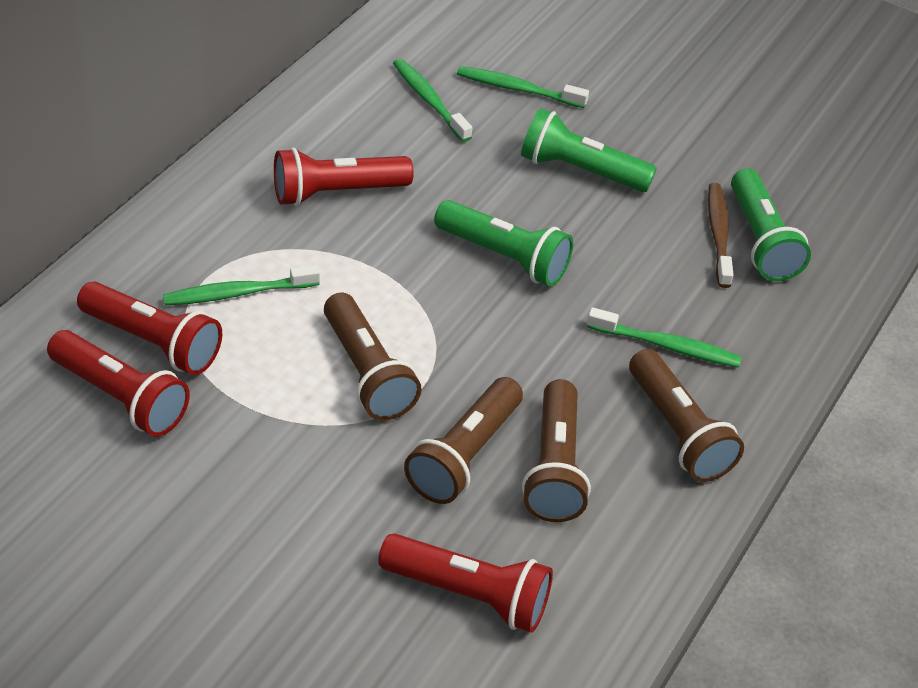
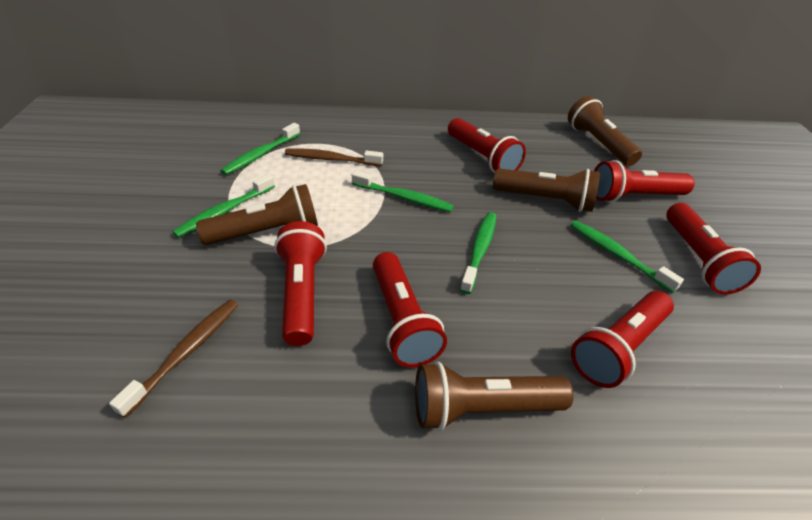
brown toothbrush: [708,183,734,288] = 1 -> [109,299,238,418] [285,149,383,166] = 2
green flashlight: [434,200,573,287] [521,108,657,192] [731,168,811,281] = 3 -> none = 0
green toothbrush: [163,265,320,306] [393,59,472,142] [457,66,589,108] [587,307,742,368] = 4 -> [172,174,275,238] [221,123,300,175] [352,170,454,212] [460,212,496,294] [571,221,684,293] = 5
red flashlight: [47,330,190,437] [77,281,222,375] [274,148,413,206] [378,533,553,633] = 4 -> [274,221,327,346] [373,252,447,367] [448,118,526,173] [571,291,674,388] [594,160,695,203] [666,203,761,295] = 6

